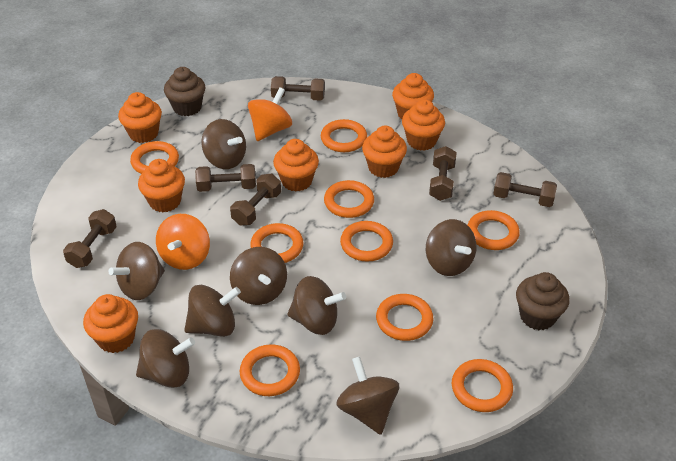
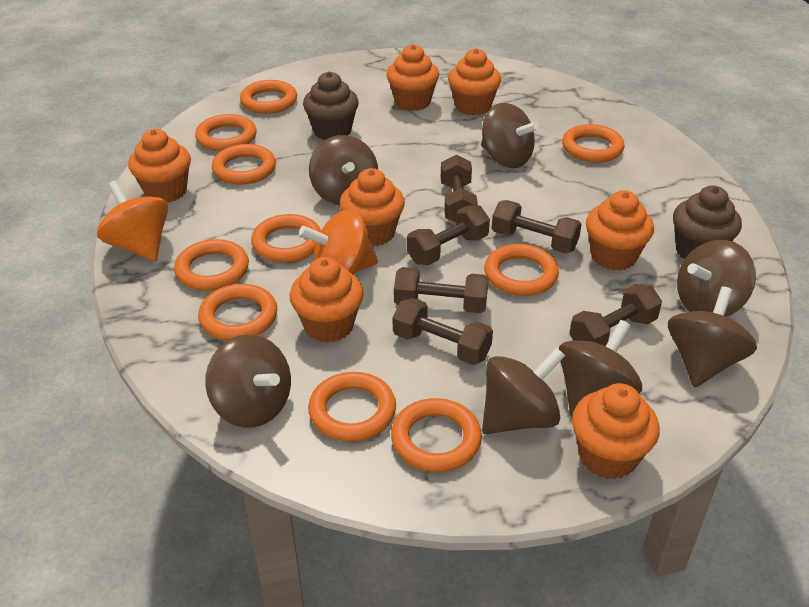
brown spinning top: [108,242,165,300] [136,329,195,388] [184,285,241,337] [201,119,246,169] [230,247,287,305] [287,276,346,335] [336,356,399,435] [426,219,477,276] = 8 -> [205,334,291,428] [309,135,378,205] [481,103,539,168] [482,348,565,434] [559,320,642,418] [668,286,757,387] [677,240,756,317] = 7
orange ring: [130,141,179,174] [240,344,300,396] [250,223,303,263] [321,119,367,152] [324,180,374,218] [340,221,393,262] [376,294,433,341] [452,359,513,412] [468,210,520,250] = 9 -> [174,239,249,291] [195,114,257,151] [198,284,278,340] [212,144,276,184] [240,80,297,114] [251,214,321,263] [308,372,396,442] [391,398,482,472] [484,244,559,296] [562,124,625,162] = 10

